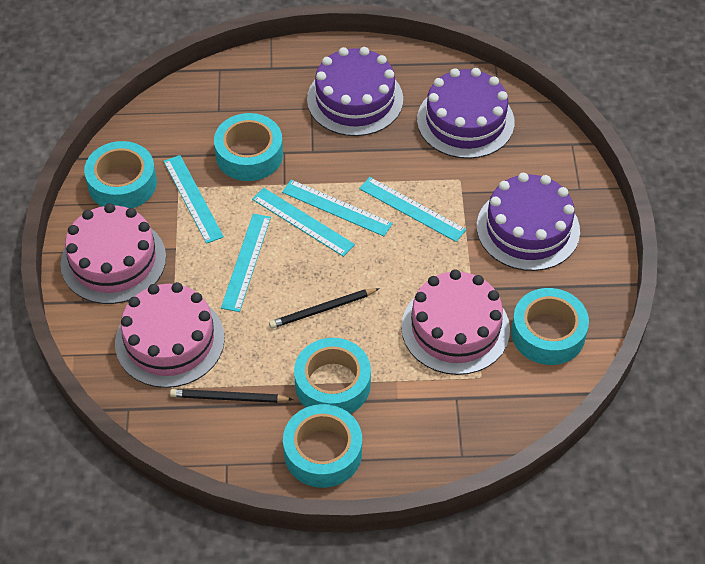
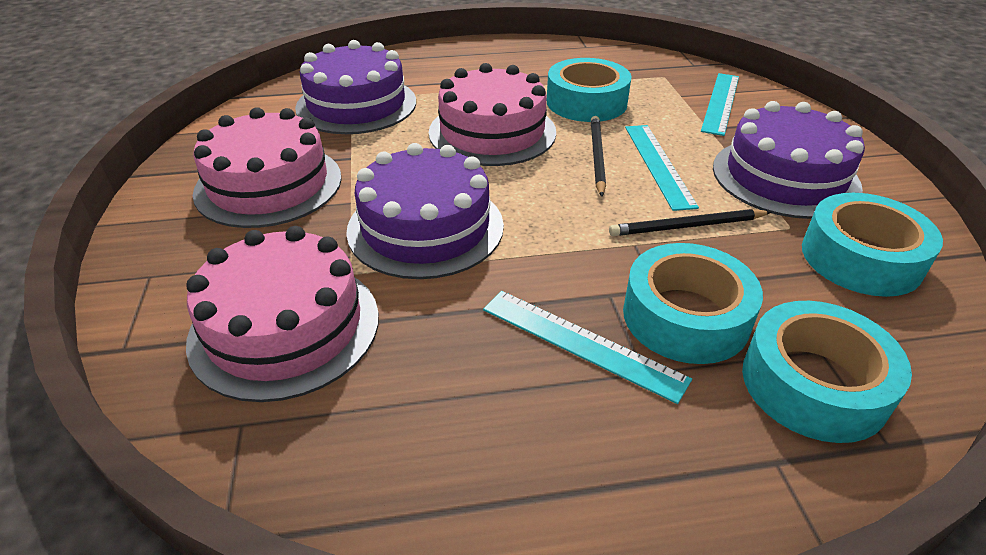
turquoise ruler: [163,155,224,244] [221,214,271,312] [252,188,355,257] [282,180,393,236] [359,177,466,242] = 5 -> [483,291,692,404] [625,125,699,211] [701,73,739,136] = 3
turquoise tape: [84,141,157,208] [214,113,283,181] [283,404,362,488] [294,338,371,414] [511,288,589,365] = 5 -> [547,58,632,122] [623,243,763,364] [742,301,912,443] [802,193,943,297] = 4

